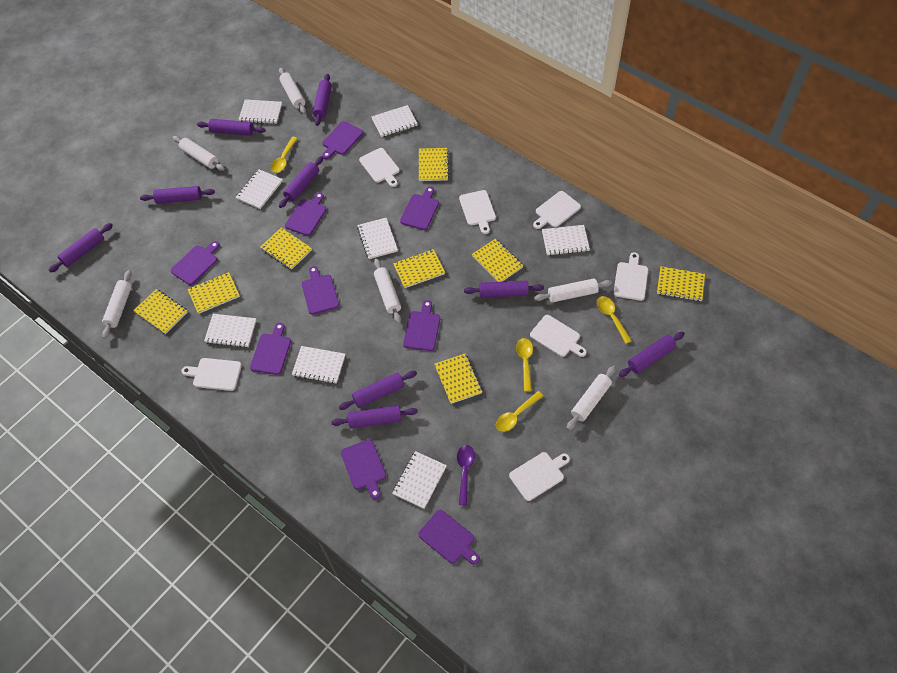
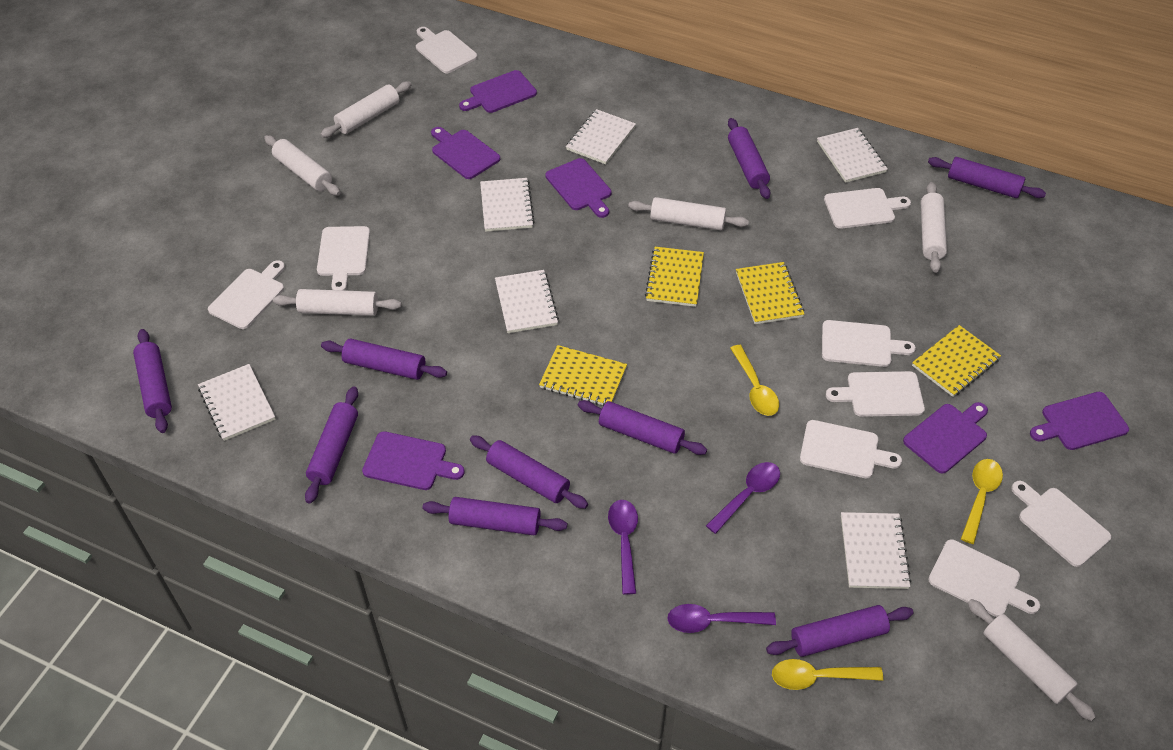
purple cutting board: [171,241,220,285] [250,323,291,375] [285,192,327,236] [301,266,339,315] [322,121,363,159] [341,439,386,499] [400,187,439,230] [403,300,440,351] [418,510,480,565] = 9 -> [362,431,465,490] [431,127,500,179] [459,70,537,113] [545,158,612,218] [903,402,988,473] [1030,392,1129,450] = 6
purple spoon: [457,445,475,505] = 1 -> [608,500,638,595] [667,604,776,633] [706,462,780,534] = 3
white cutting board: [181,358,242,391] [359,148,400,187] [459,190,496,234] [509,452,570,501] [530,315,587,357] [533,191,581,229] [613,252,648,301] = 7 -> [208,260,285,329] [317,226,370,291] [416,27,478,73] [800,420,902,478] [822,320,916,367] [824,188,911,229] [826,371,925,417] [928,539,1040,617] [1011,481,1111,567] = 9
white notebook: [204,314,256,348] [235,169,283,209] [239,99,282,124] [292,346,345,384] [357,218,398,259] [371,105,418,137] [392,451,447,509] [542,225,590,256] = 8 -> [198,364,275,441] [480,178,535,232] [495,270,559,333] [566,109,636,164] [817,128,888,183] [841,512,911,589] = 6
yellow notebook: [134,289,188,334] [188,272,240,314] [260,228,312,270] [393,249,445,288] [419,148,449,181] [435,353,482,404] [472,238,523,282] [657,266,705,301] = 8 -> [539,345,627,406] [645,247,704,307] [736,262,805,324] [912,325,1001,397] = 4
yellow spoon: [271,137,298,173] [496,391,543,432] [516,338,533,392] [597,296,632,344] = 4 -> [730,345,779,416] [772,659,883,690] [961,459,1003,544] = 3

